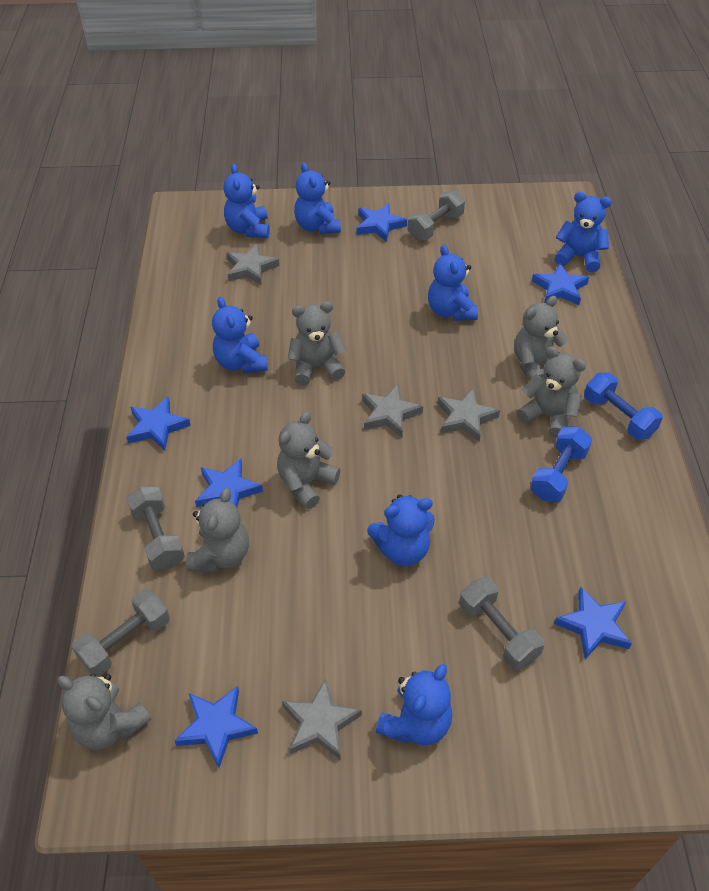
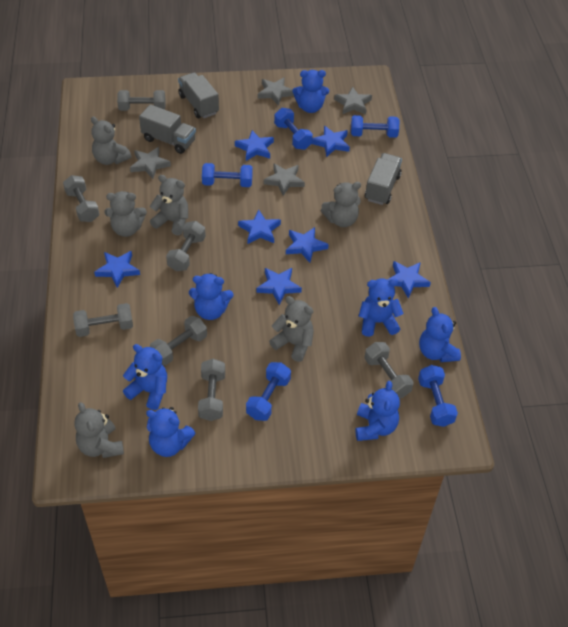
blue dumbbell: [530,427,592,502] [584,372,663,440] = 2 -> [202,163,253,187] [246,362,291,421] [274,108,313,150] [351,115,399,138] [418,365,458,427] = 5
blue star: [126,397,191,451] [175,686,258,768] [195,458,263,508] [356,203,407,242] [532,263,589,305] [554,587,632,659] = 6 -> [94,251,140,288] [235,130,274,161] [238,210,281,244] [256,268,302,305] [286,227,329,263] [312,126,350,157] [388,261,431,298] = 7
grey dumbbell: [72,589,170,677] [126,486,185,570] [408,190,465,240] [459,577,544,670] = 4 -> [63,175,99,222] [73,303,133,337] [117,90,165,111] [150,316,207,365] [166,221,206,271] [198,359,225,421] [364,342,413,398] = 7
grey truck: none = 0 -> [139,104,196,154] [178,72,219,118] [365,153,402,205] = 3

